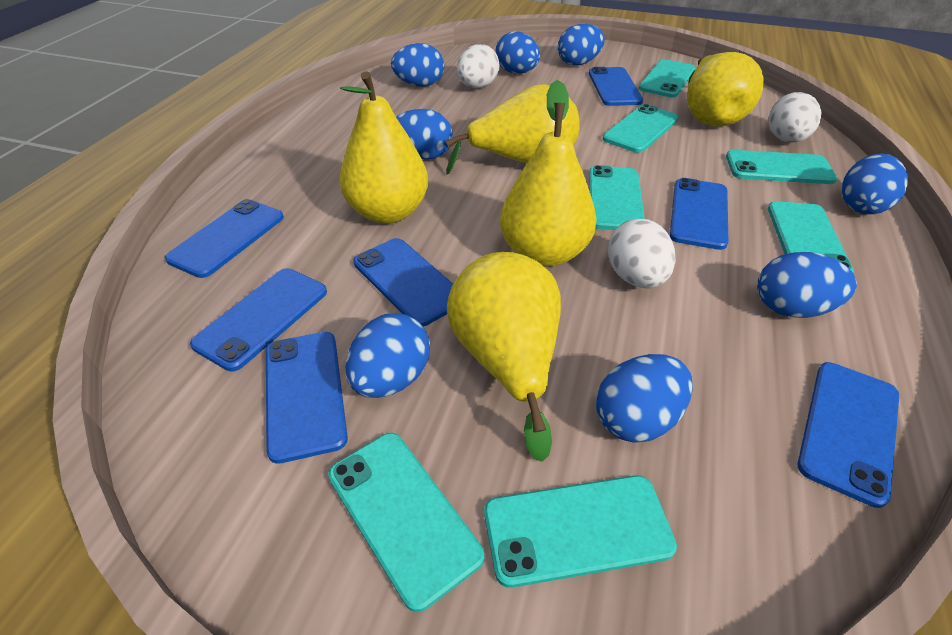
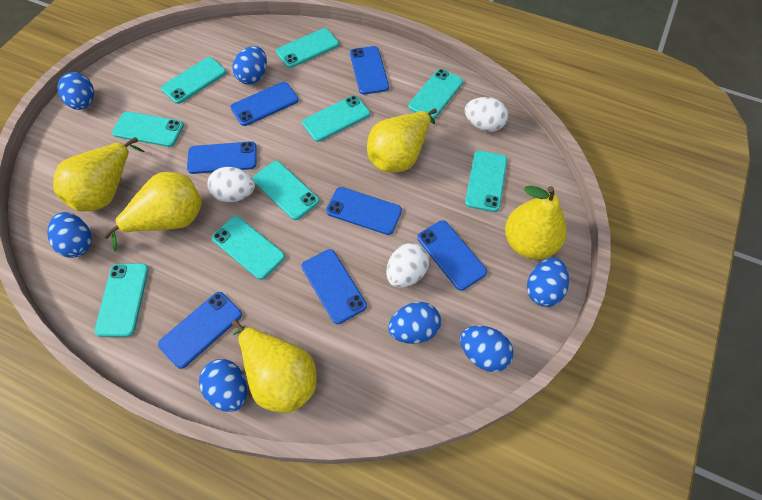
blue egg: [345,313,430,398] [391,43,444,86] [396,109,453,159] [495,31,540,74] [558,24,605,66] [596,354,693,443] [757,252,857,318] [842,154,908,215] = 8 -> [47,212,92,258] [57,72,94,110] [199,359,247,412] [233,46,267,84] [388,302,441,344] [460,326,513,372] [527,258,569,307] = 7
turquoise phone: [328,433,485,612] [484,475,677,588] [589,165,645,230] [603,104,679,153] [639,59,696,98] [726,150,837,184] [768,201,854,273] = 7 -> [94,263,149,337] [112,111,184,147] [161,57,226,104] [212,216,285,280] [253,161,319,220] [276,28,339,68] [302,95,370,142] [408,69,463,119] [465,151,507,212] = 9

